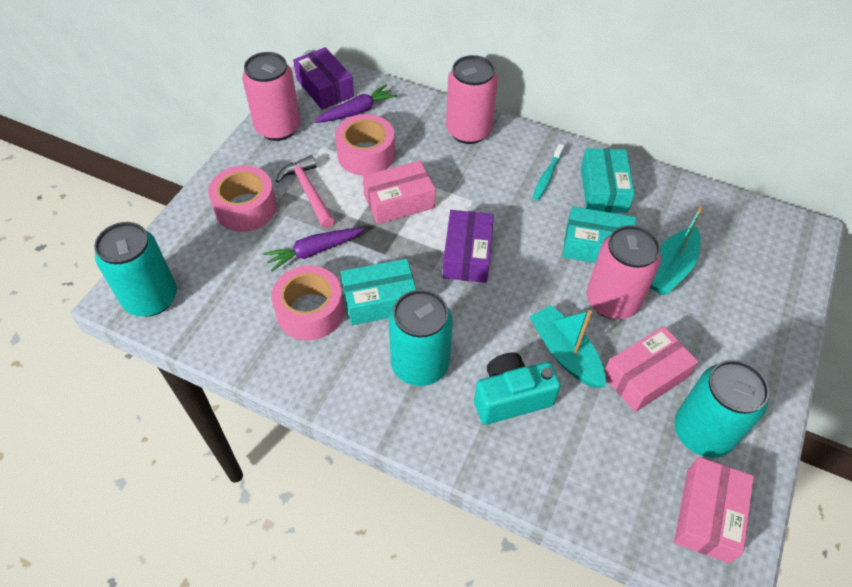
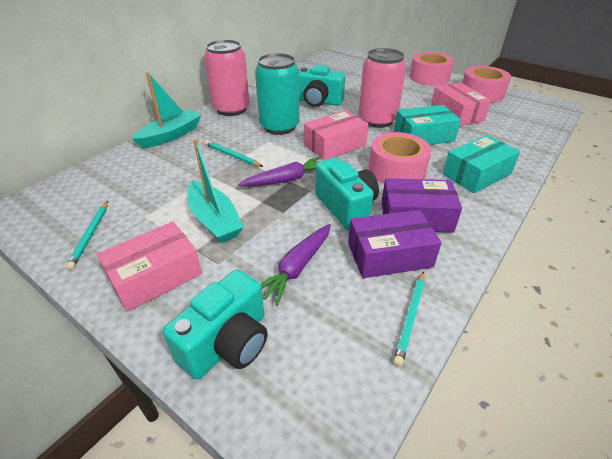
pink can: [242,52,301,141] [446,55,498,144] [587,225,661,319] = 3 -> [204,40,250,116] [359,48,406,128] = 2
pink hammer: [276,155,335,228] = 1 -> none = 0
turquoise box: [341,259,416,325] [562,206,636,263] [581,148,635,213] = 3 -> [394,105,461,145] [443,135,520,193] = 2
turquoise camera: [474,353,561,425] = 1 -> [163,269,268,380] [299,65,345,107] [315,157,379,231] = 3
turquoise can: [94,222,177,317] [389,290,453,386] [674,360,769,458] = 3 -> [255,53,300,135] = 1
turquoise pencil: none = 0 -> [66,201,108,270] [205,140,263,167] [394,271,425,366] = 3
turquoise toothbrush: [533,144,564,200] = 1 -> none = 0

